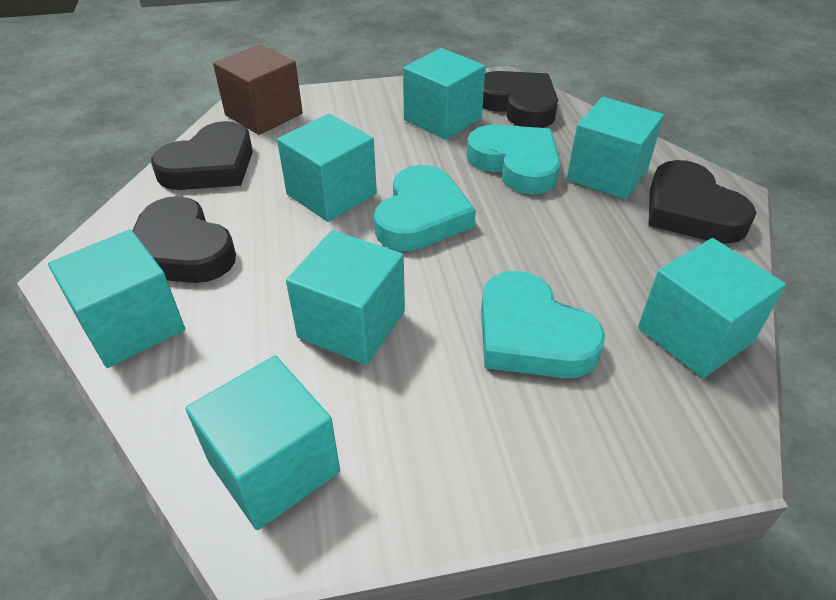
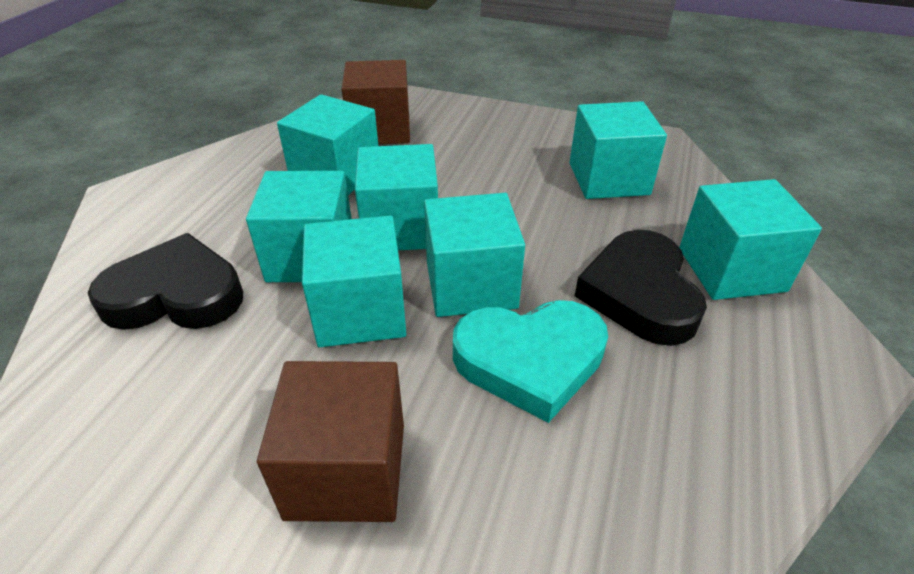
black heart: [132,196,236,283] [151,121,253,190] [483,71,558,128] [648,160,756,244] = 4 -> [88,233,243,330] [575,230,707,346] = 2
brown cube: [213,44,303,135] = 1 -> [257,361,404,522] [342,60,410,144] = 2
turquoise heart: [374,165,476,251] [466,125,560,194] [481,271,605,379] = 3 -> [453,300,608,423] = 1

